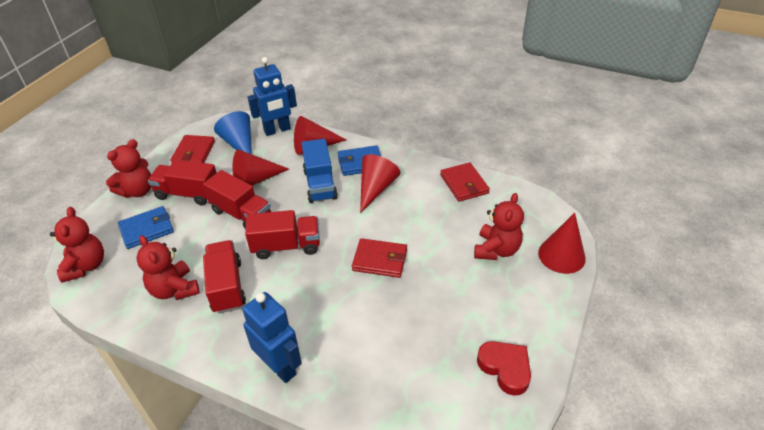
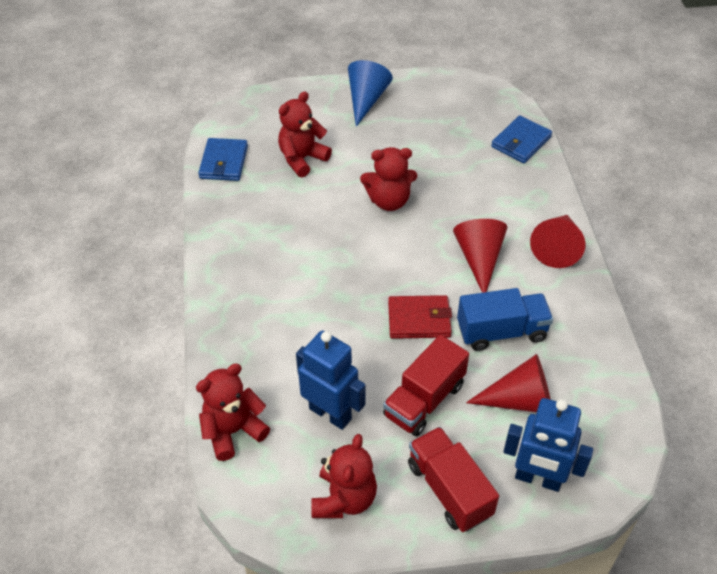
red cone: [232,149,289,186] [294,116,346,155] [360,154,401,213] [538,213,586,274] = 4 -> [453,219,507,293] [466,354,551,412] [530,215,585,268] = 3
red heart: [477,341,531,396] = 1 -> none = 0
red truck: [148,160,217,205] [203,170,271,229] [203,240,246,314] [245,210,320,259] = 4 -> [383,335,469,436] [408,427,499,532] = 2
red wallet: [170,135,215,164] [352,238,407,278] [440,162,490,202] = 3 -> [388,295,452,339] = 1

